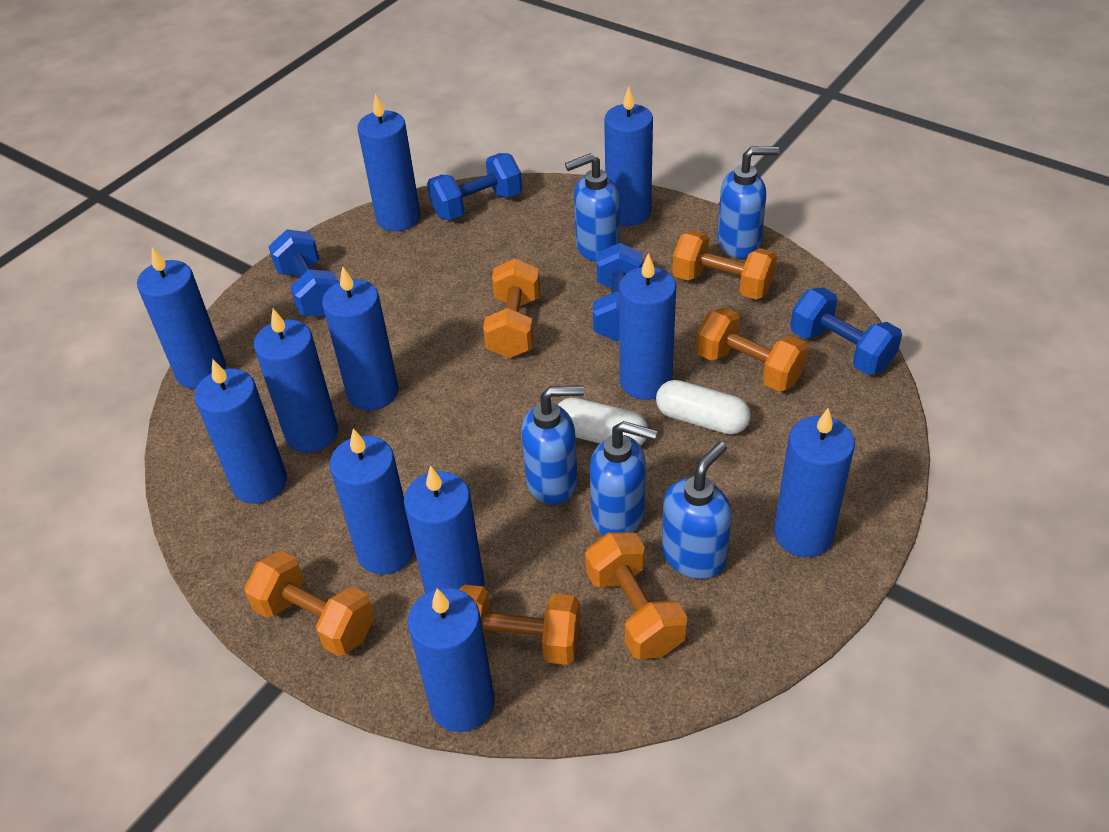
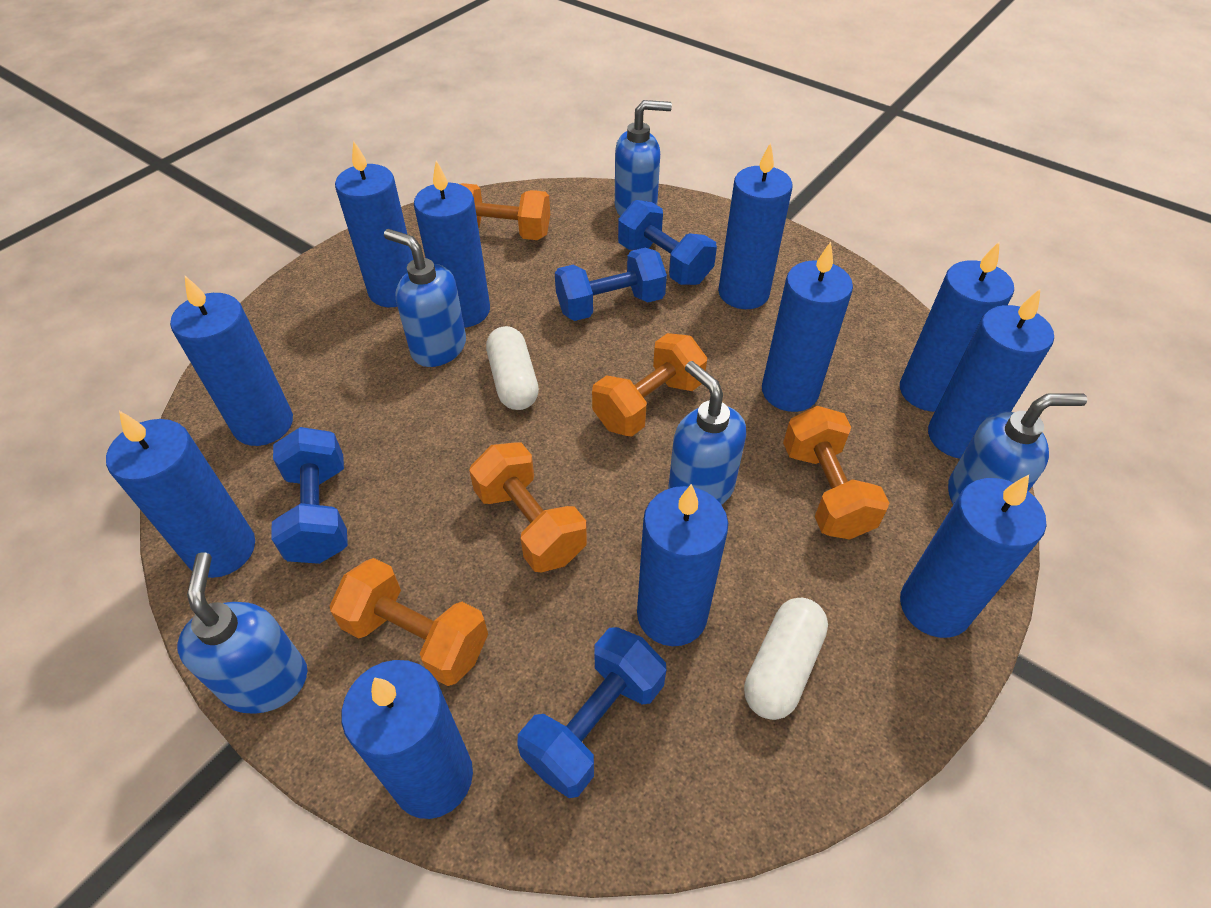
orange dumbbell: [244,551,375,656] [459,585,581,665] [483,258,540,358] [585,532,688,659] [672,230,777,300] [696,307,808,392] = 6 -> [330,558,488,686] [460,183,550,240] [469,442,587,572] [592,333,707,437] [783,406,889,540] = 5

